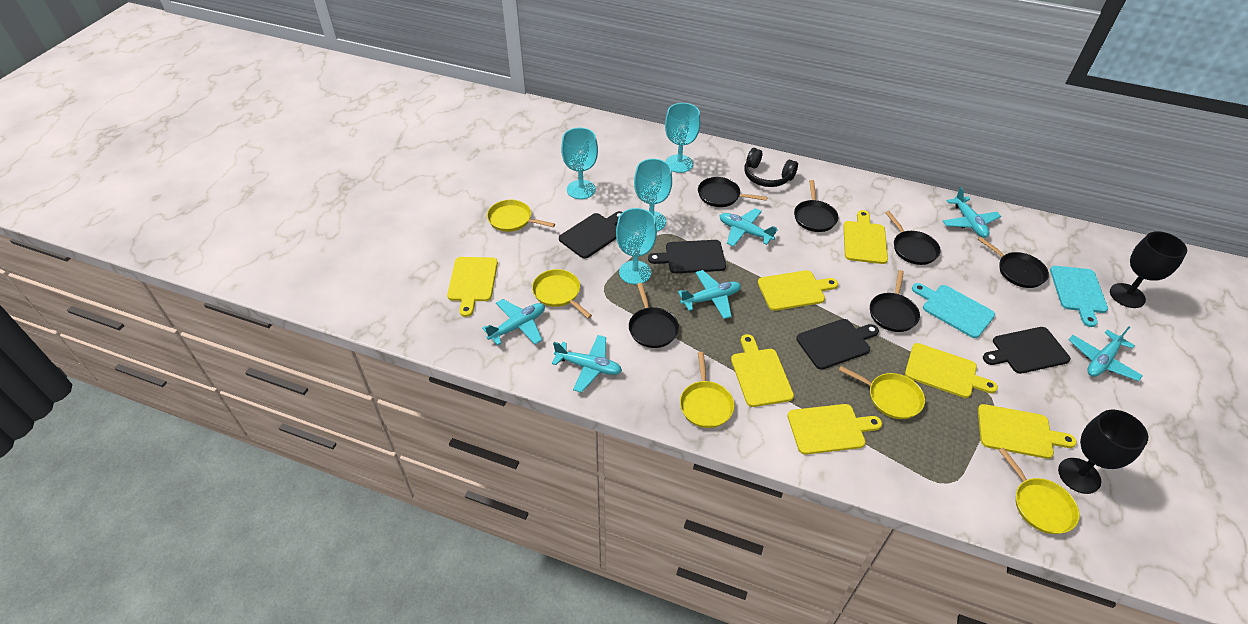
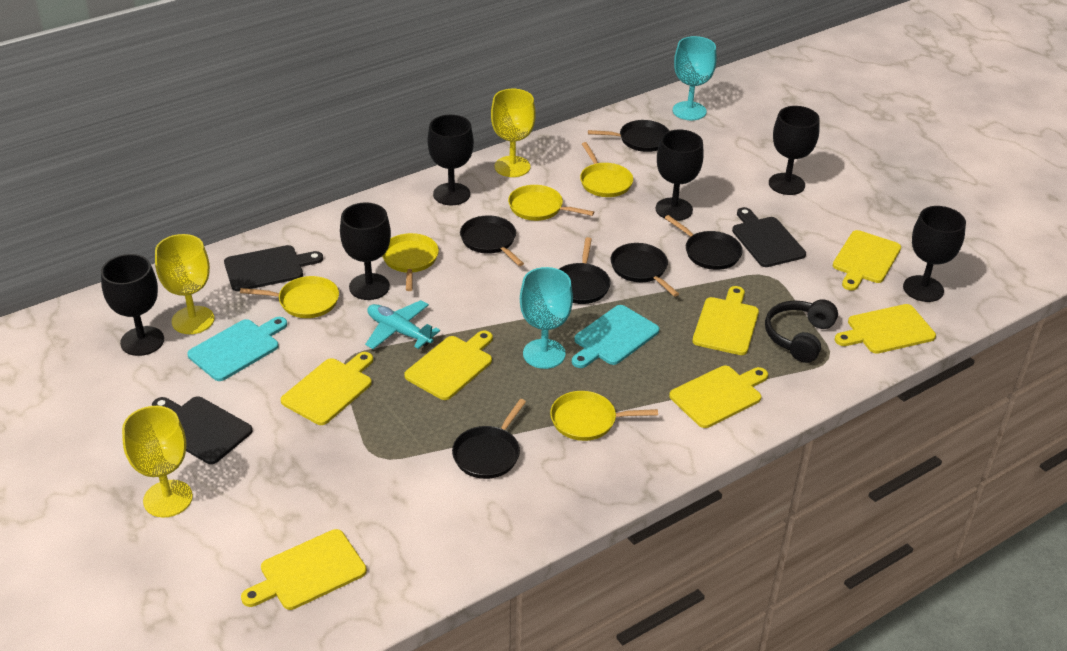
black cutting board: [559,211,622,259] [648,240,726,273] [796,319,879,370] [983,327,1071,374] = 4 -> [152,397,253,464] [224,245,323,291] [732,207,806,267] = 3
black goblet: [1058,410,1148,494] [1110,231,1187,308] = 2 -> [101,254,164,356] [340,202,391,300] [427,115,474,205] [655,130,704,221] [769,106,820,195] [903,206,966,302] = 6
turquoise goblet: [561,128,598,199] [616,208,657,284] [634,159,672,231] [665,103,700,173] = 4 -> [520,267,573,369] [673,36,716,120] = 2
turquoise plane: [482,299,545,345] [552,335,622,393] [678,270,741,319] [720,208,778,247] [943,187,1001,238] [1069,326,1143,381] = 6 -> [365,300,440,349] = 1
yellow goblet: none = 0 -> [122,406,193,517] [155,234,214,334] [491,89,536,177] = 3

